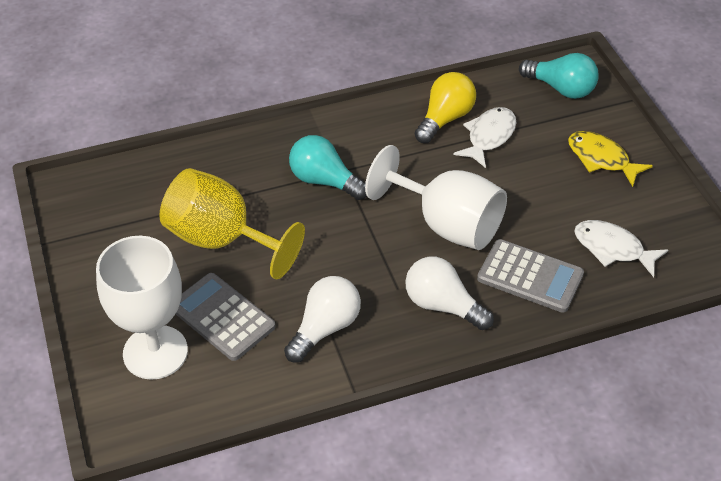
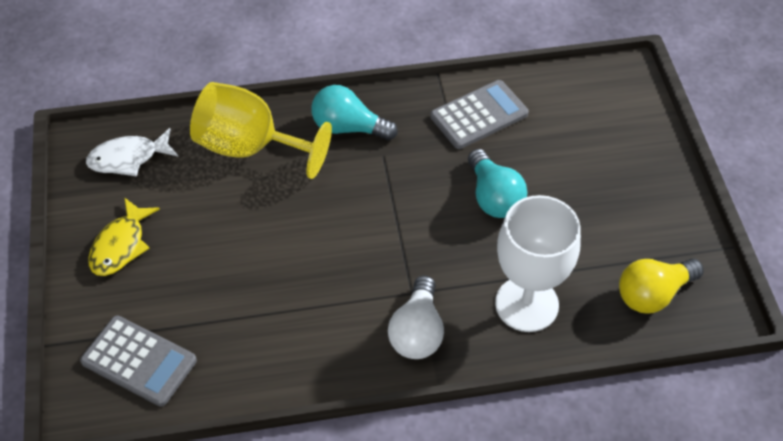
white fish: [453,107,516,168] [574,220,668,277] = 2 -> [86,128,179,176] = 1
white goblet: [96,236,188,380] [365,145,507,250] = 2 -> [495,195,581,332] = 1
white light bulb: [284,276,361,363] [405,257,494,330] = 2 -> [388,276,444,359] = 1

